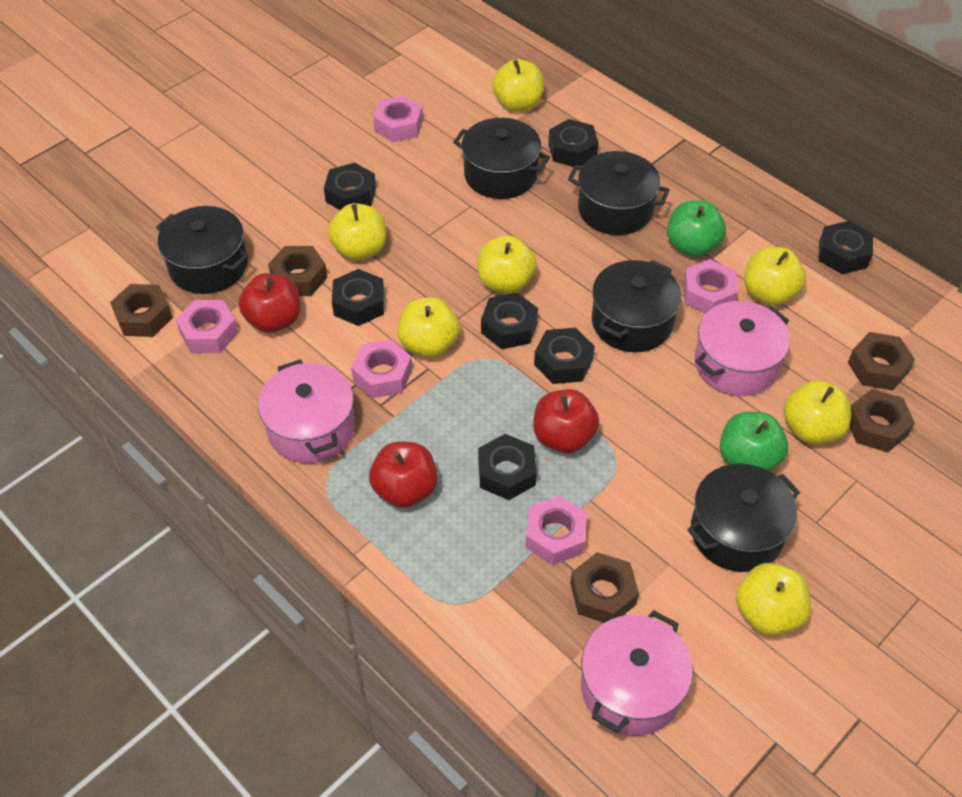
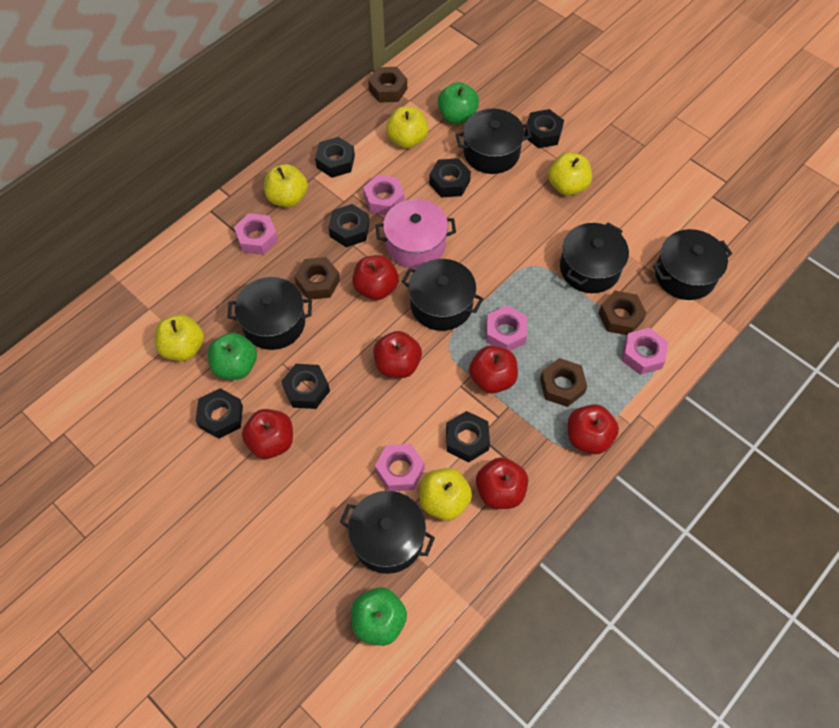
black pot: [156,206,249,294] [453,118,550,199] [568,151,670,235] [592,260,681,352] [687,464,800,572] = 5 -> [227,277,312,350] [340,491,435,574] [401,259,483,331] [455,109,532,174] [560,223,629,293] [653,229,732,300] = 6
brown nut: [110,284,173,337] [268,246,327,296] [570,552,639,623] [848,332,915,390] [850,389,915,452] = 5 -> [294,257,340,300] [368,67,407,103] [540,358,587,407] [599,291,647,335] = 4
green apple: [667,200,726,257] [720,412,788,471] = 2 -> [208,333,257,380] [351,587,407,646] [438,82,479,124] = 3
pink pot: [258,359,355,463] [581,610,693,736] [695,301,790,396] = 3 -> [376,199,456,268] = 1
red apple: [239,273,300,333] [369,442,438,508] [533,389,599,453] = 3 -> [242,409,293,459] [352,255,399,300] [373,331,422,378] [469,346,518,394] [476,457,528,509] [568,404,619,454] = 6
yellow apple: [328,203,386,261] [398,297,460,358] [477,236,537,294] [492,59,544,112] [736,563,811,636] [744,247,806,306] [784,381,851,444] = 7 -> [155,315,204,361] [264,164,308,207] [386,106,428,149] [419,468,472,521] [548,152,592,196] = 5

